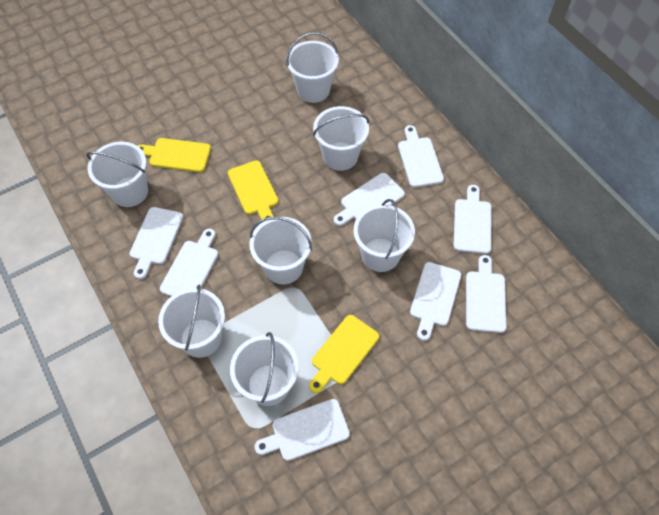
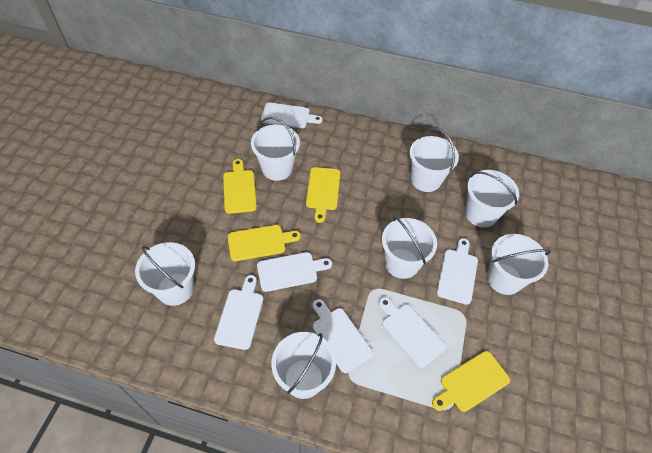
white cutting board: [130,207,183,279] [160,229,218,296] [255,399,350,461] [334,173,405,226] [398,125,444,188] [410,262,461,341] [454,185,491,254] [466,255,507,333] = 8 -> [214,275,263,350] [257,252,332,292] [261,102,323,128] [313,299,373,373] [379,297,446,368] [437,238,478,305] = 6
yellow cutting board: [138,138,211,172] [228,160,279,220] [309,315,379,393] = 3 -> [223,159,257,214] [228,225,301,261] [306,167,340,223] [432,351,510,412] = 4

